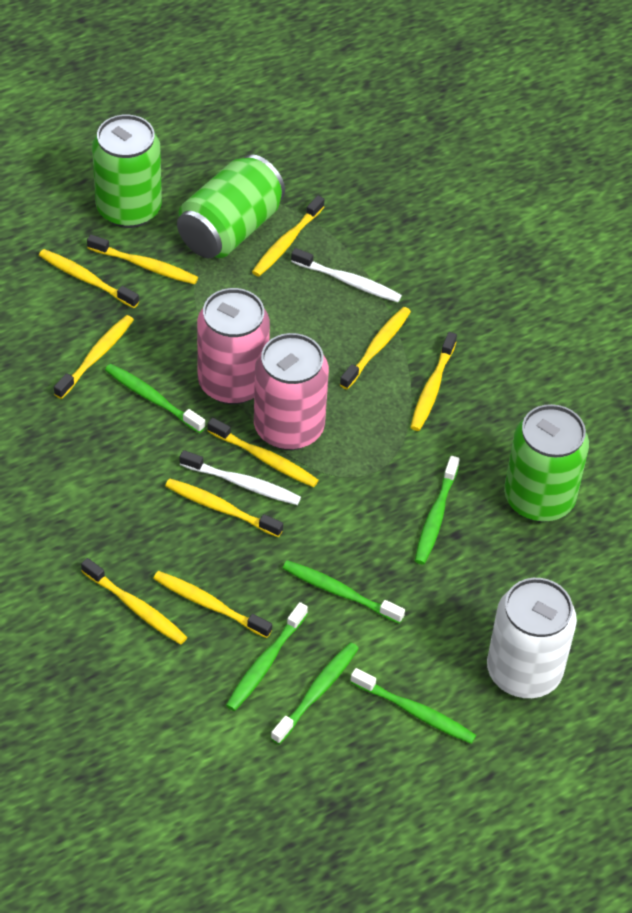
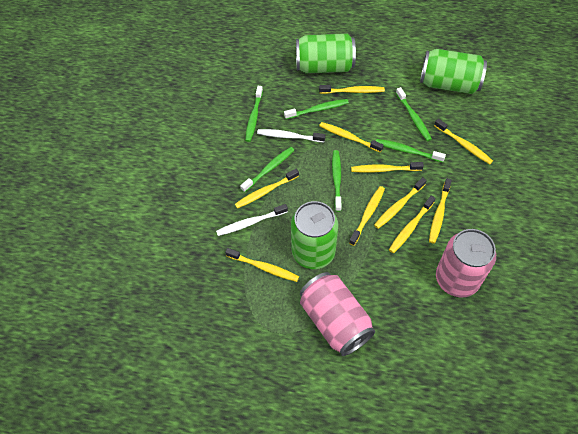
white can: [487,578,577,698] = 1 -> none = 0

